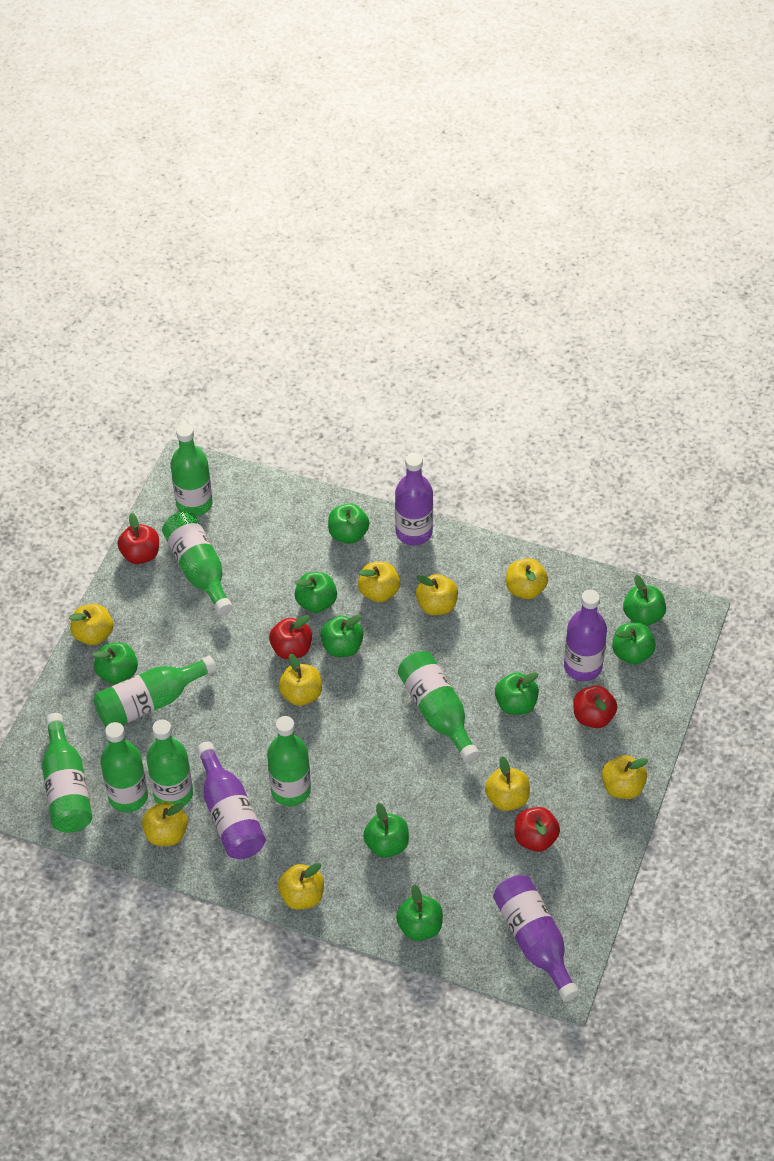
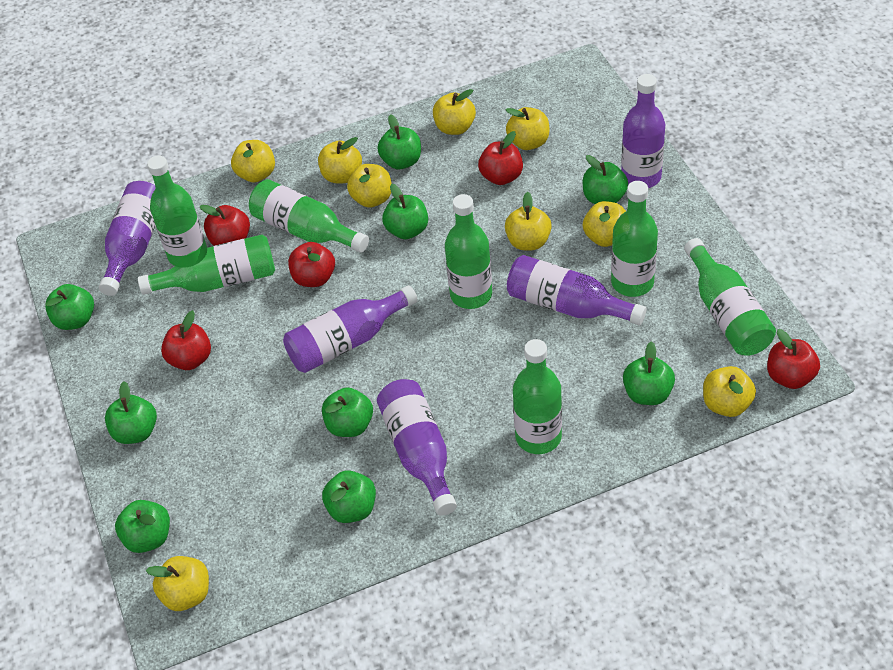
green bottle: [42,713,92,833] [93,656,217,727] [100,722,148,812] [146,719,193,806] [162,511,233,616] [170,424,213,516] [267,716,311,806] [398,651,479,763] = 8 -> [138,235,275,295] [147,156,207,266] [249,179,369,253] [445,194,492,309] [513,339,562,454] [611,181,658,297] [684,238,776,355] = 7
purple bottle: [196,742,266,859] [395,453,433,545] [493,875,580,1002] [564,590,607,681] = 4 -> [99,181,155,296] [283,285,418,373] [377,379,457,516] [507,255,646,325] [621,74,665,188] = 5
red apple: [118,513,159,564] [269,615,312,659] [515,807,560,852] [573,685,617,728] = 4 -> [161,310,211,370] [199,205,250,246] [288,242,335,287] [478,131,523,185] [767,329,820,389] = 5

